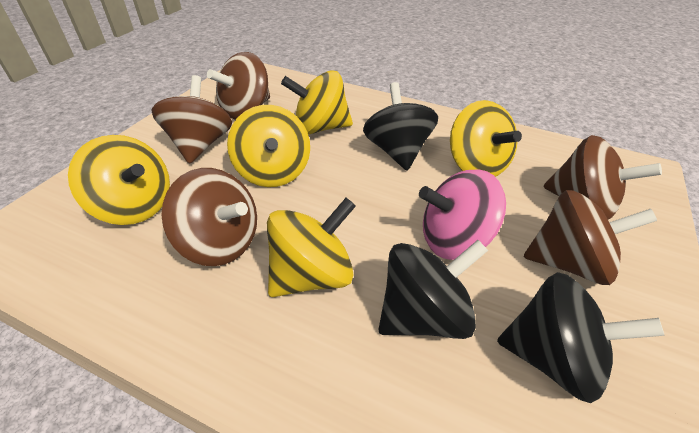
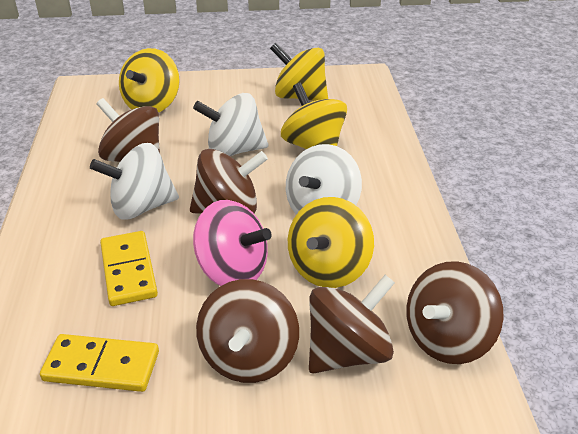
black spinning top: [363,82,438,170] [379,240,488,339] [497,272,665,403] = 3 -> none = 0
white spinning top: none = 0 -> [90,143,179,220] [193,93,268,156] [286,144,362,215] = 3
yellow domino: none = 0 -> [40,334,159,392] [100,231,158,306] = 2
yellow spinning top: [68,135,170,225] [227,105,310,187] [267,198,356,297] [281,70,353,135] [450,100,522,177] = 5 -> [119,48,180,113] [270,43,328,101] [281,83,347,149] [288,197,374,288] = 4

